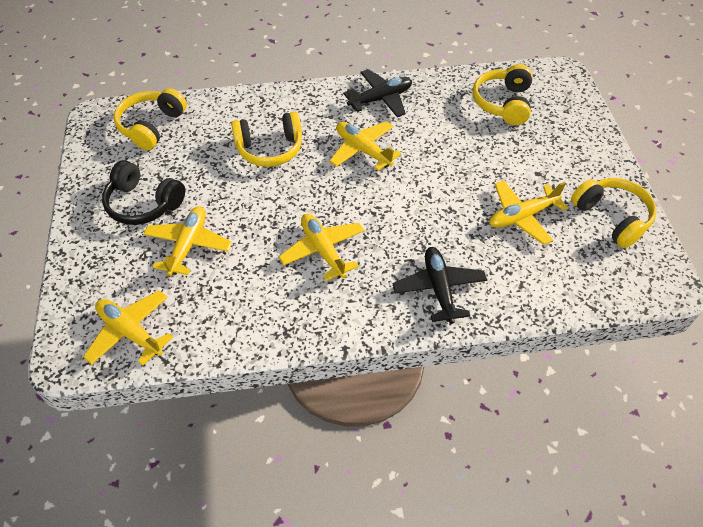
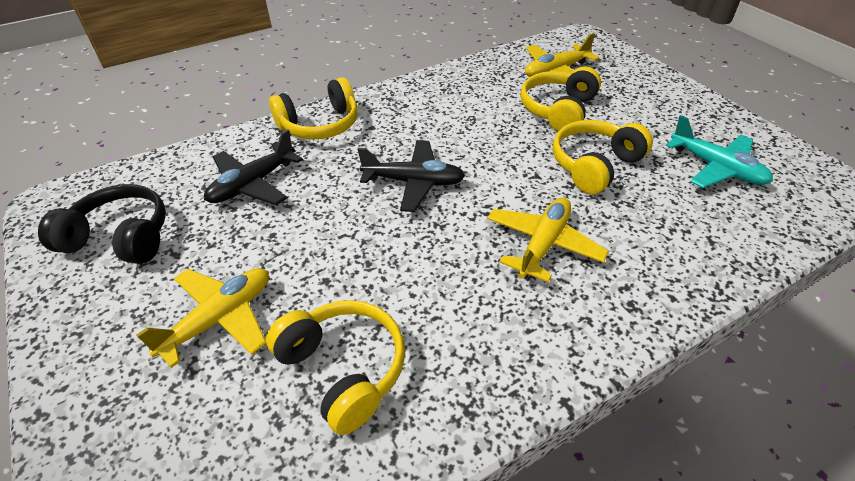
turquoise plane: none = 0 -> [666,115,773,188] = 1
yellow plane: [83,290,173,365] [143,206,232,276] [279,214,365,281] [329,121,401,171] [489,180,568,245] = 5 -> [136,268,269,368] [487,197,609,282] [525,33,599,77] = 3

